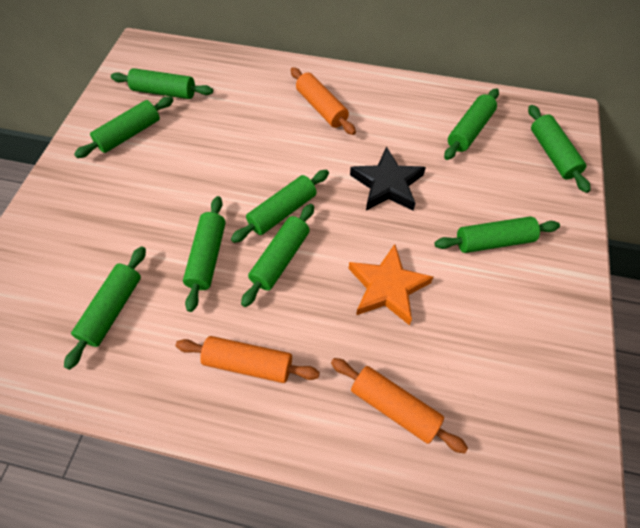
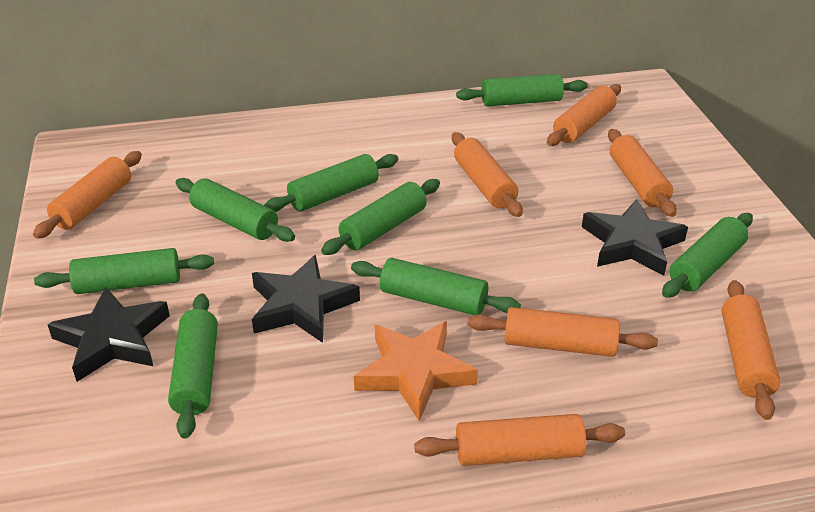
black star: [350,146,426,211] = 1 -> [47,287,170,382] [252,255,360,343] [582,199,688,276] = 3
green rolling pin: [64,246,146,370] [74,96,173,158] [111,68,213,99] [183,196,226,312] [231,170,329,243] [241,204,314,307] [435,217,560,253] [444,88,499,160] [528,105,591,193] = 9 -> [34,248,214,294] [168,293,218,439] [175,178,295,242] [264,154,398,212] [321,179,440,255] [351,258,521,315] [456,74,588,107] [662,213,753,298] = 8
orange rolling pin: [176,336,320,383] [291,67,356,135] [331,358,468,454] = 3 -> [33,151,142,239] [414,414,625,466] [452,132,523,217] [468,307,658,357] [547,84,621,146] [608,129,677,217] [721,280,781,420] = 7

